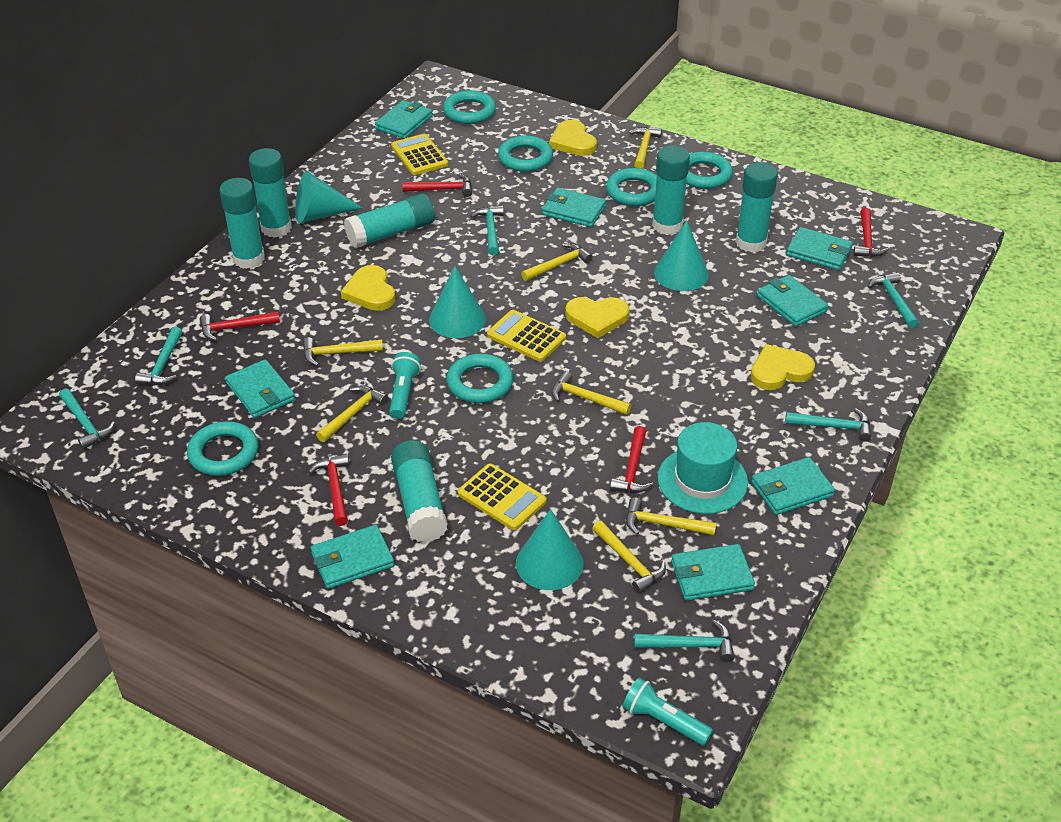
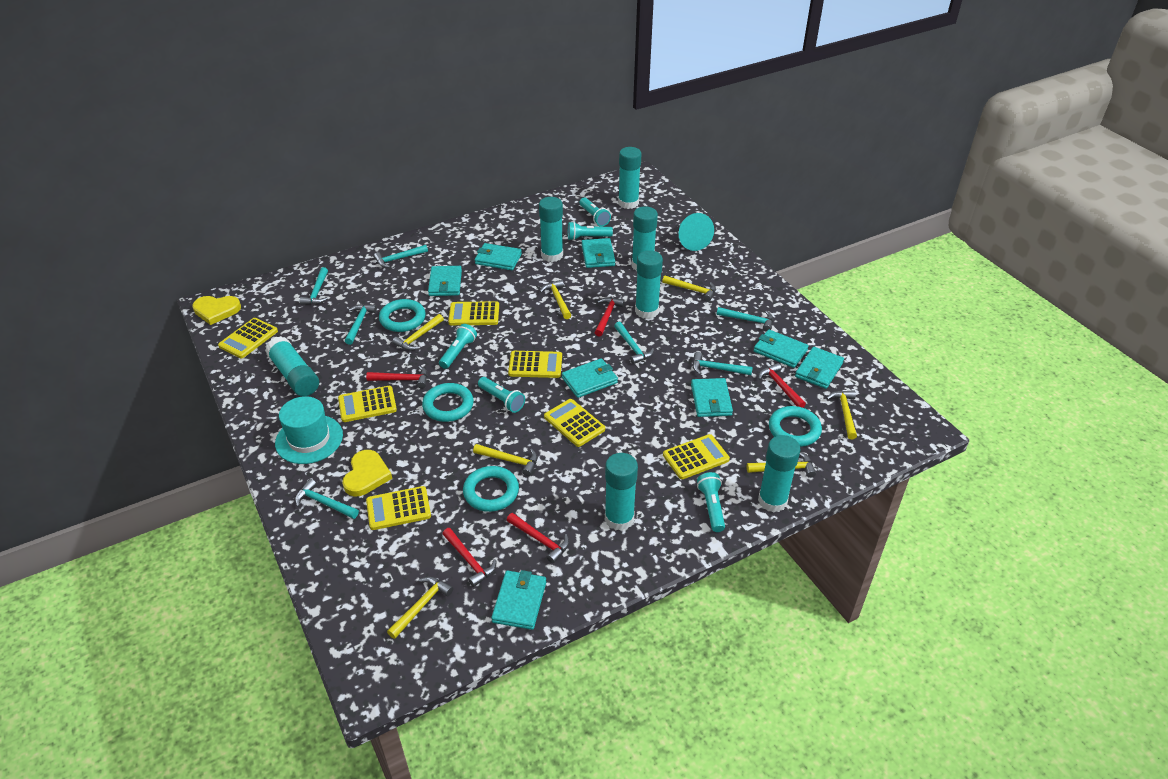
turquoise cone: [295,171,362,223] [429,266,486,338] [516,509,583,590] [654,221,709,291] = 4 -> [679,213,714,251] = 1
turquoise flashlight: [389,352,421,419] [622,677,713,746] = 2 -> [439,324,477,369] [478,377,525,413] [568,222,613,241] [579,197,611,226] [697,472,725,532] = 5
turquoise glue stick: [219,178,265,269] [249,148,292,238] [344,193,435,248] [391,440,448,543] [652,145,690,235] [736,162,778,252] = 6 -> [265,336,319,396] [539,197,563,262] [605,453,638,531] [618,147,641,209] [632,206,658,271] [635,250,663,319] [758,435,801,513] = 7
turquoise hammer: [59,389,115,449] [135,327,182,385] [471,205,504,255] [634,620,734,662] [785,408,872,442] [868,272,919,328] = 6 -> [295,479,359,519] [299,267,328,305] [345,304,377,345] [374,245,428,268] [614,322,654,364] [693,352,753,375] [717,307,773,331] = 7
turquoise ring: [187,421,258,476] [443,90,496,124] [446,353,513,403] [498,135,553,172] [606,168,657,206] [686,152,733,189] = 6 -> [379,299,426,332] [422,383,474,422] [463,466,519,512] [769,406,822,447] = 4
yellow calculator: [391,134,448,175] [458,464,546,530] [487,310,566,362] = 3 -> [218,318,278,358] [338,386,397,422] [366,486,431,530] [448,301,499,325] [508,351,562,378] [544,399,605,447] [663,434,730,479] = 7
yellow heart: [341,265,395,311] [549,120,597,156] [565,297,630,338] [751,344,815,390] = 4 -> [192,296,241,325] [342,450,392,496] = 2

